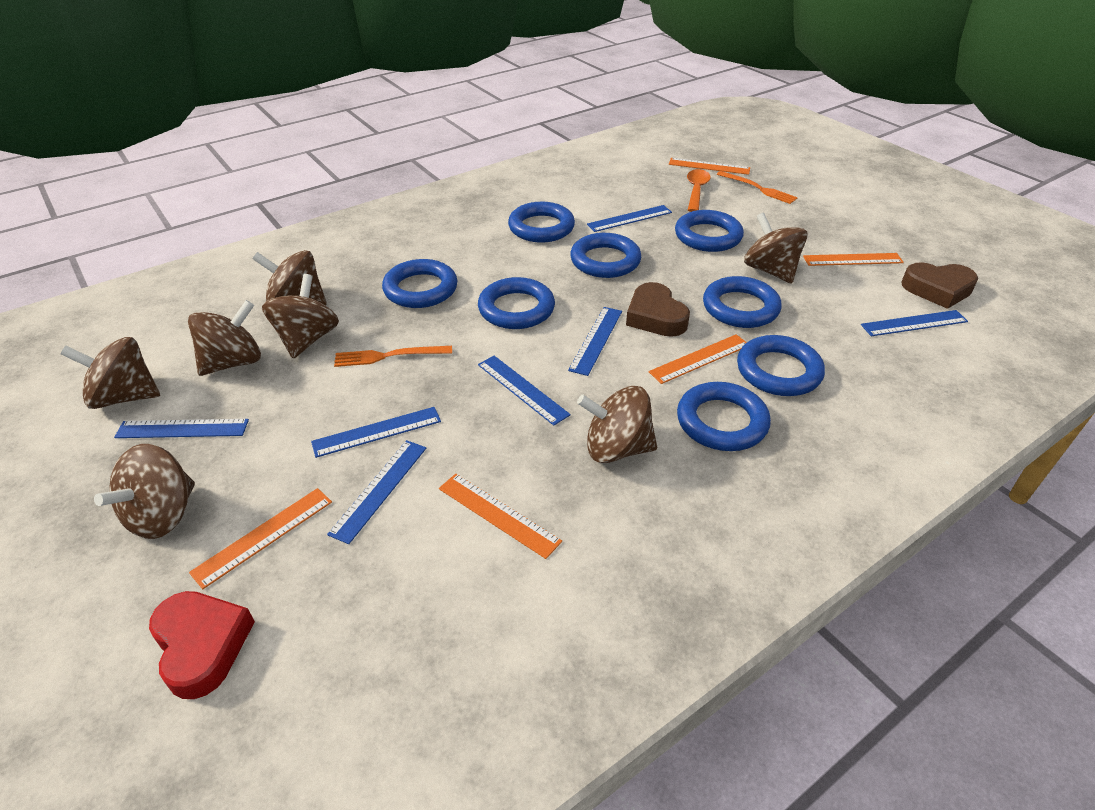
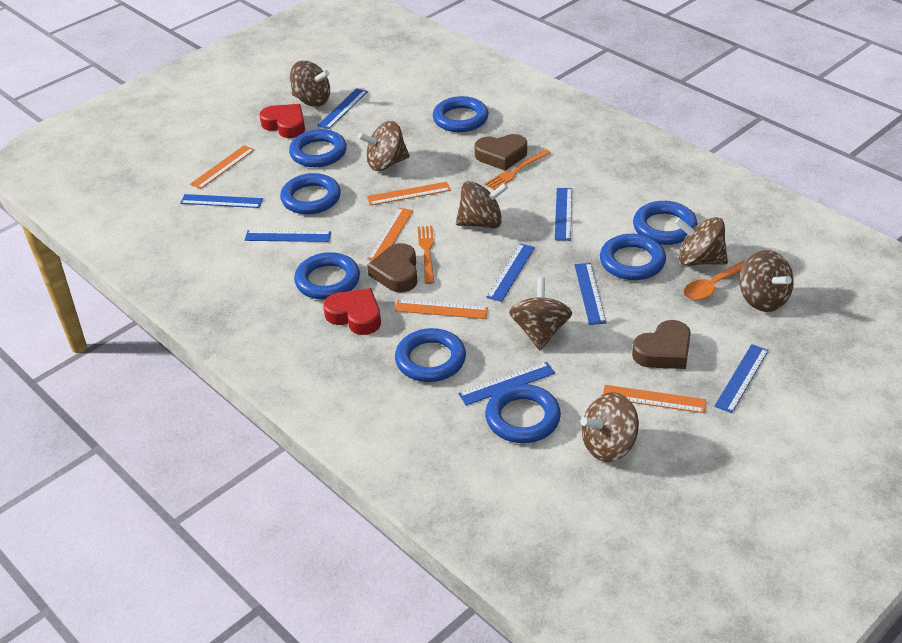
blue ruler: [114,419,249,438] [311,407,441,458] [327,440,426,544] [478,356,571,426] [568,307,622,376] [587,205,672,232] [861,310,968,336] = 7 -> [180,194,263,208] [245,230,331,242] [317,88,368,129] [458,362,555,406] [486,243,535,302] [555,188,572,241] [574,263,606,325] [714,344,769,413] = 8
brown heart: [626,282,690,337] [902,262,978,309] = 2 -> [367,243,417,292] [475,134,527,171] [632,320,691,369] = 3
red heart: [149,591,255,699] = 1 -> [259,104,305,138] [323,288,381,335] = 2

